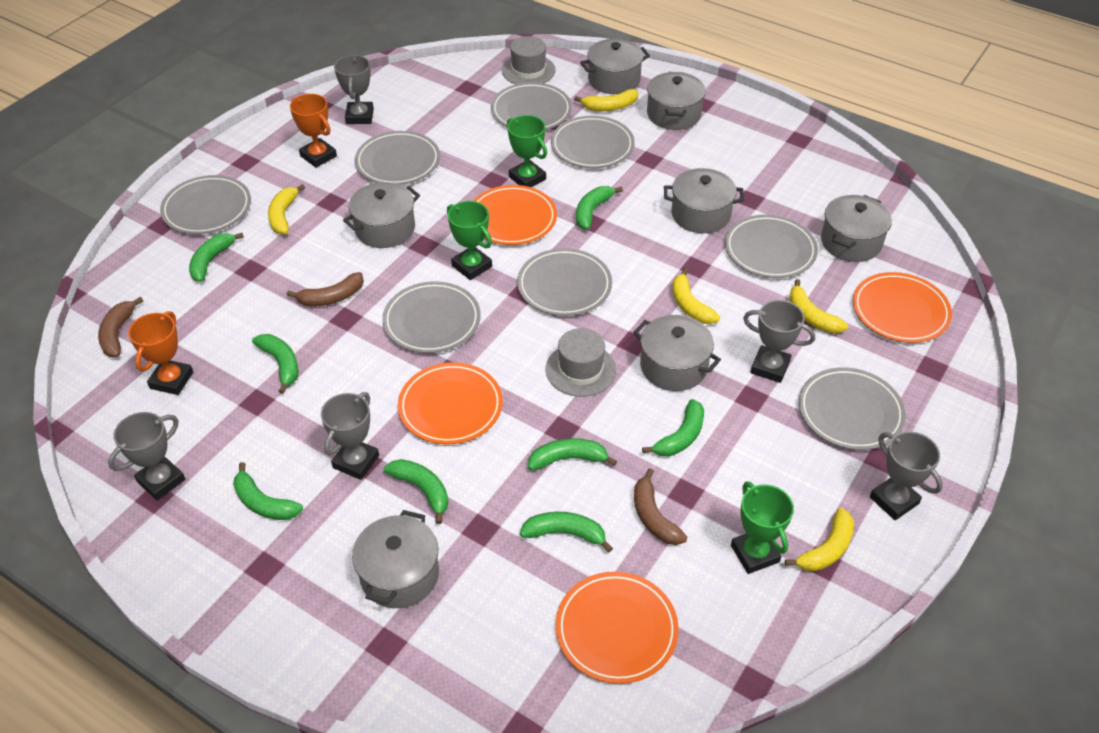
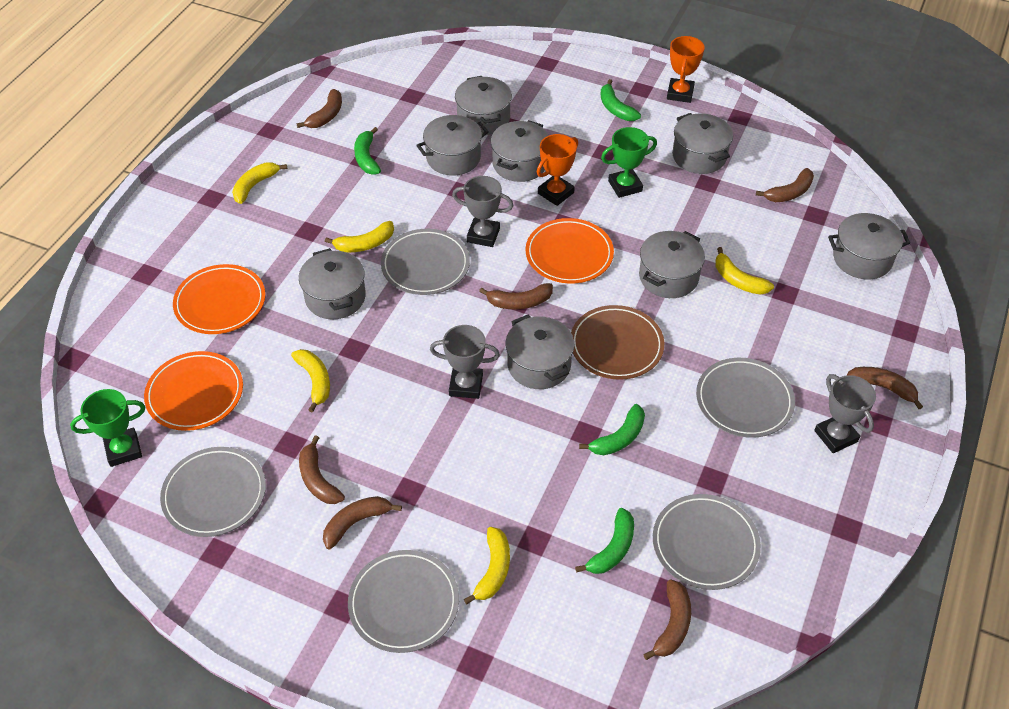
brown banana: [98,297,143,357] [287,272,364,307] [634,468,687,545] = 3 -> [297,89,342,128] [299,435,345,504] [323,496,402,549] [479,283,553,309] [643,579,691,660] [756,168,814,202] [846,367,923,409] = 7
brown plate: none = 0 -> [571,305,664,380] = 1
green banana: [189,233,244,282] [233,462,303,520] [252,334,298,394] [384,459,449,524] [520,512,613,552] [528,438,617,471] [576,186,623,230] [642,399,704,456] = 8 -> [354,127,381,175] [575,508,634,574] [579,404,645,455] [600,79,641,121] = 4
green trophy: [447,201,492,280] [507,115,547,187] [731,481,794,574] = 3 -> [70,389,145,467] [601,127,657,198] = 2
grey hat: [502,36,556,84] [545,328,616,397] = 2 -> none = 0
grey plate: [160,175,251,234] [355,131,440,185] [382,281,481,353] [491,82,572,130] [517,248,612,316] [551,116,635,168] [725,215,818,278] [799,367,906,450] = 8 -> [160,447,266,537] [348,550,459,653] [381,229,470,295] [653,494,761,590] [696,358,795,438] = 5
grey pot: [343,182,420,248] [352,510,439,608] [580,39,650,94] [633,315,721,391] [647,72,706,130] [664,168,744,233] [821,195,892,262] = 7 -> [299,248,366,319] [416,115,489,175] [455,76,512,135] [491,120,548,182] [506,315,575,389] [639,231,705,298] [672,113,733,174] [828,213,910,279] = 8
grey trophy: [108,412,185,500] [321,392,379,480] [334,55,374,124] [743,300,815,383] [870,431,943,520] = 5 -> [430,325,500,399] [452,176,513,247] [814,374,876,453] = 3
orange plate: [398,362,503,444] [473,185,557,245] [556,572,679,684] [853,272,952,343] = 4 -> [144,351,243,431] [173,264,266,334] [526,218,614,283] = 3

